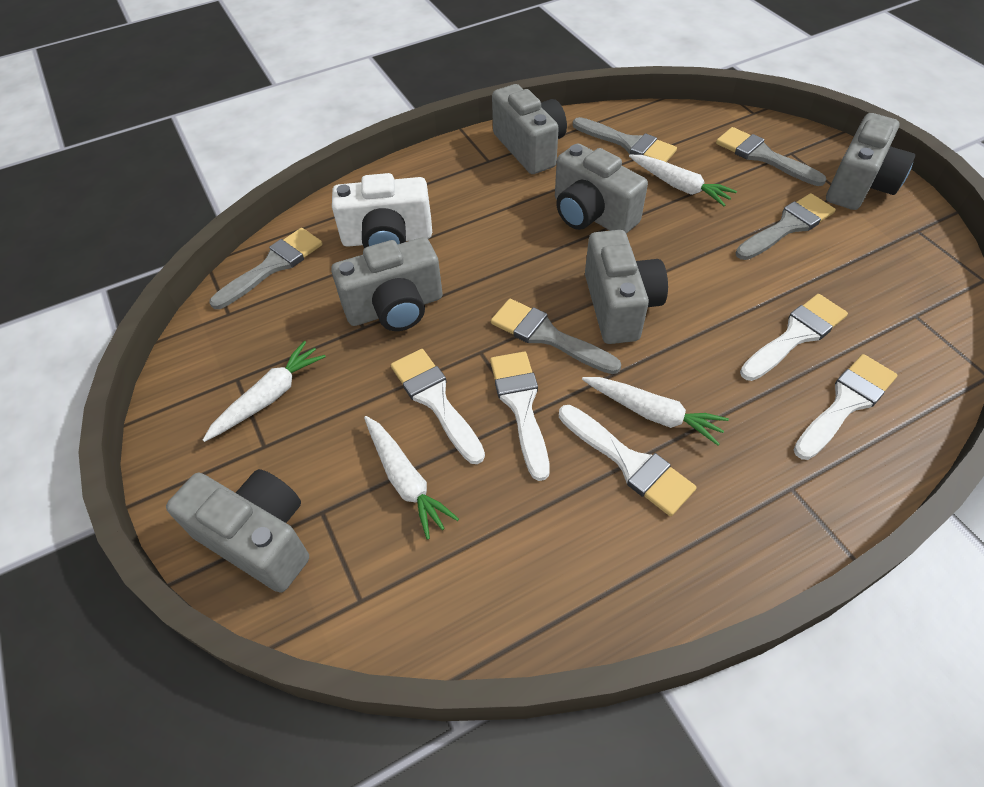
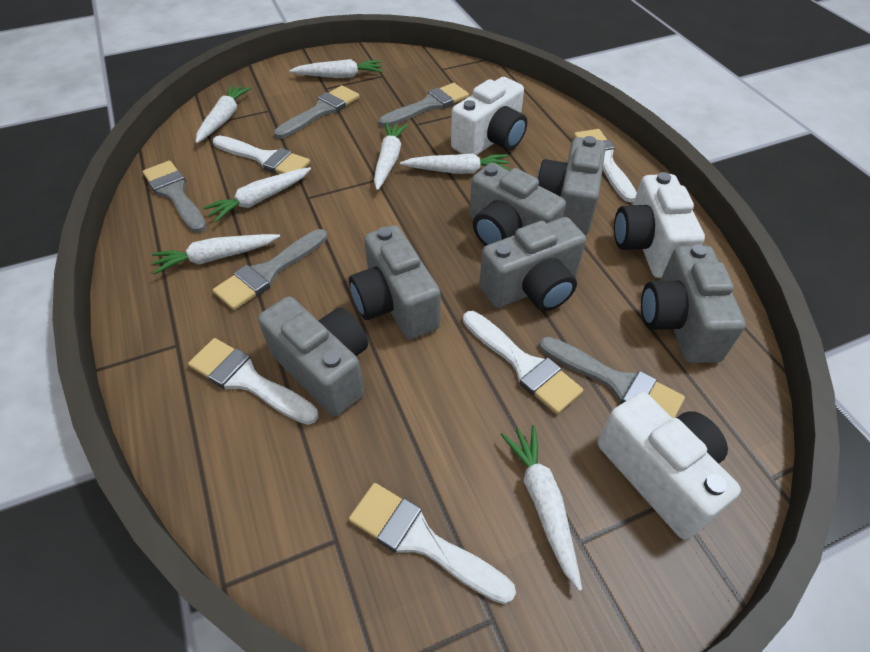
white camera: [332,173,432,248] = 1 -> [451,77,527,155] [598,392,741,539] [614,172,705,278] = 3
white carrot: [203,341,326,442] [364,416,459,540] [582,377,729,445] [629,155,737,206] = 4 -> [152,234,280,274] [196,84,251,143] [203,167,311,223] [289,59,383,78] [374,122,408,190] [400,153,510,174] [501,425,582,591] = 7

